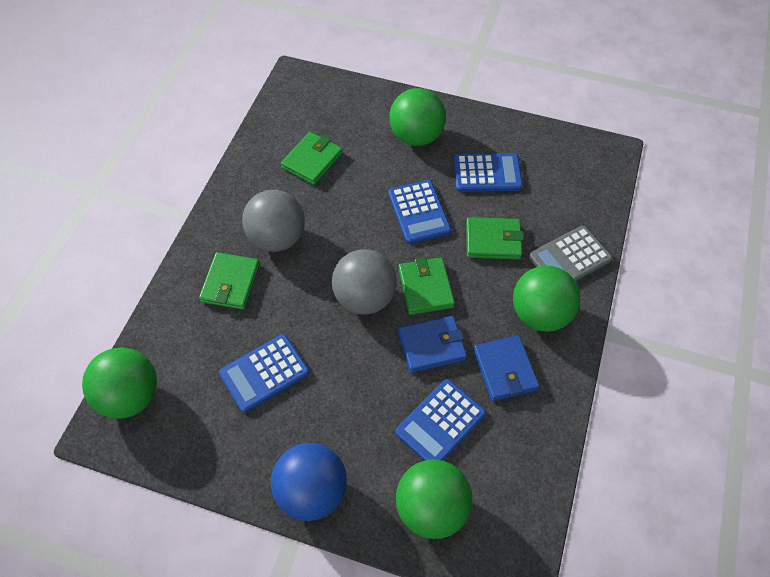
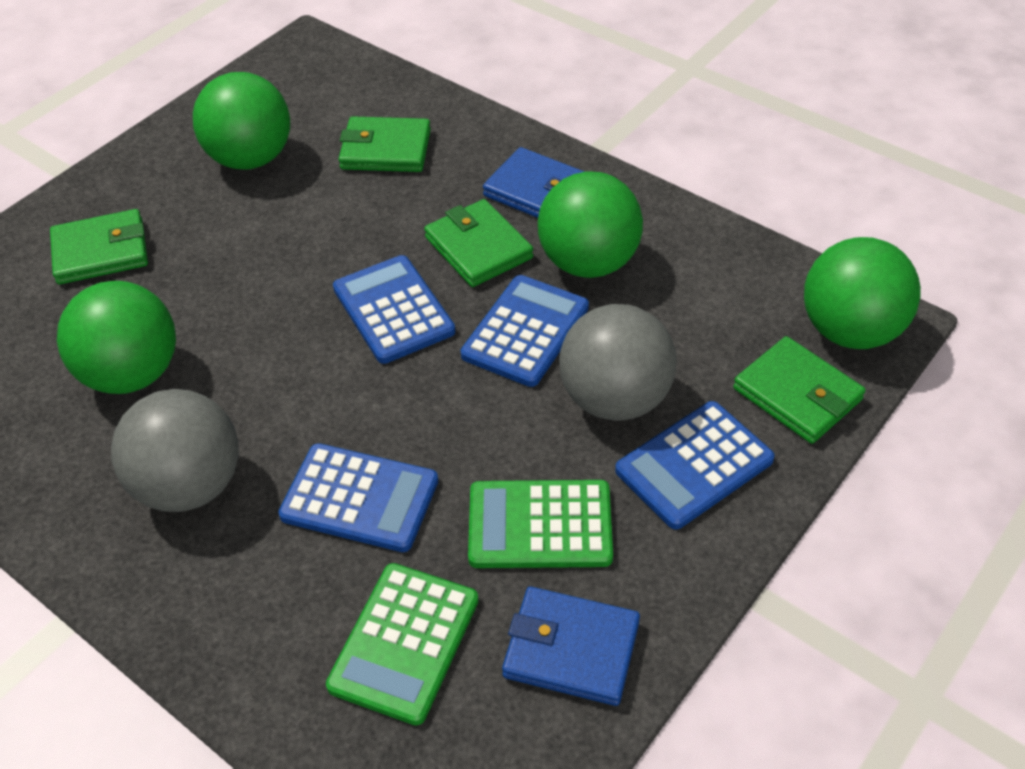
blue ball: [271,443,347,521] = 1 -> none = 0
green calculator: none = 0 -> [326,563,478,725] [468,480,613,568] = 2
grey calculator: [529,226,612,281] = 1 -> none = 0

